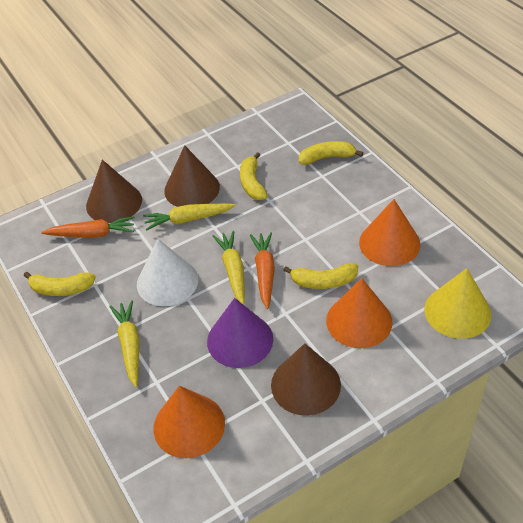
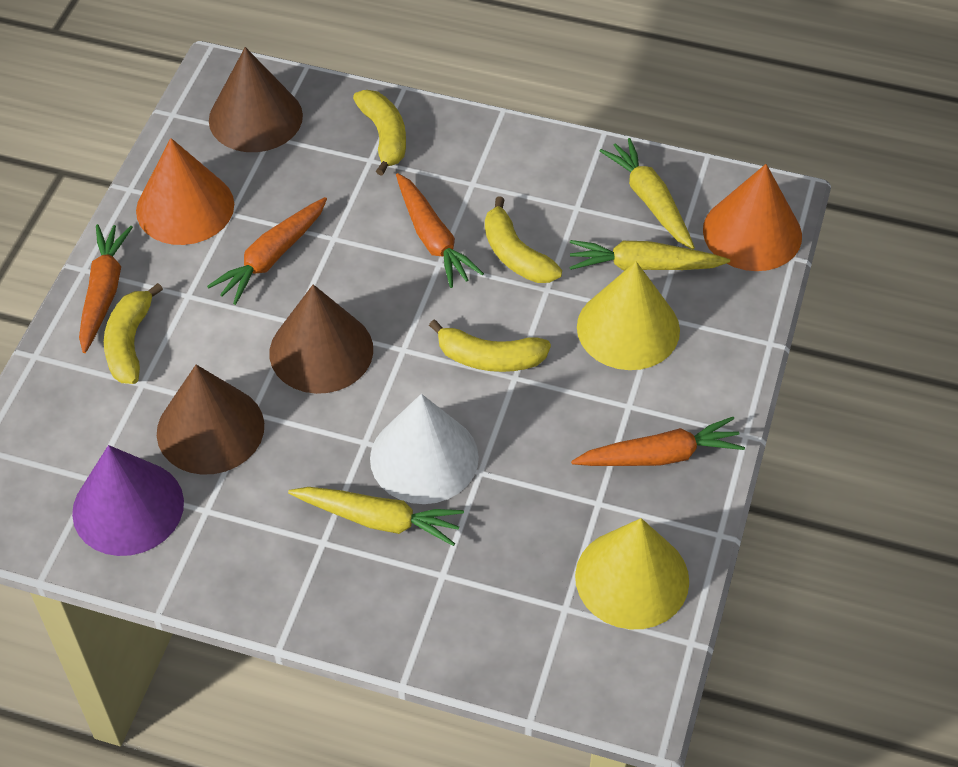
orange carrot: [41,216,135,238] [250,232,275,309] = 2 -> [79,224,133,353] [207,197,327,305] [396,173,484,288] [571,417,745,466] = 4
orange cone: [154,386,225,458] [326,278,392,348] [359,199,420,266] = 3 -> [136,138,234,245] [703,164,802,271] = 2
yellow cone: [424,268,492,339] = 1 -> [575,518,689,629] [577,261,680,370] = 2

